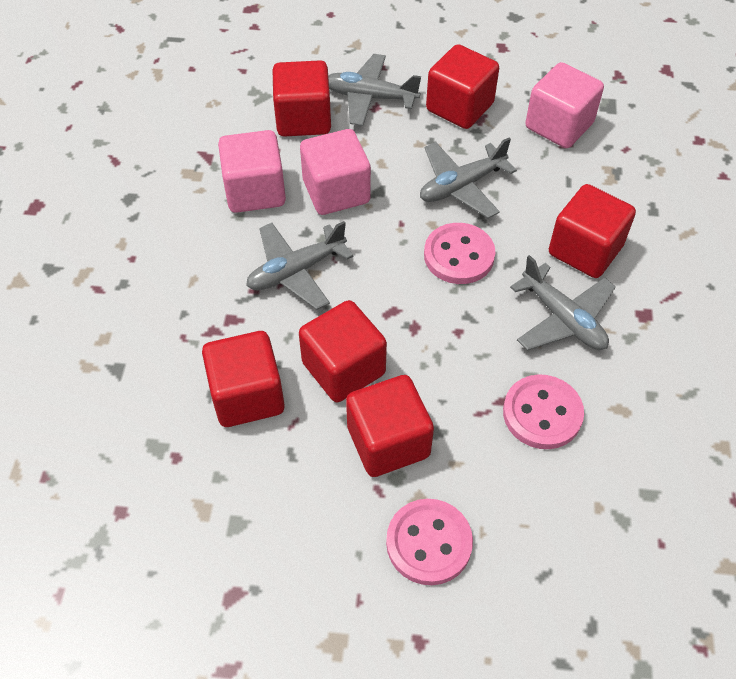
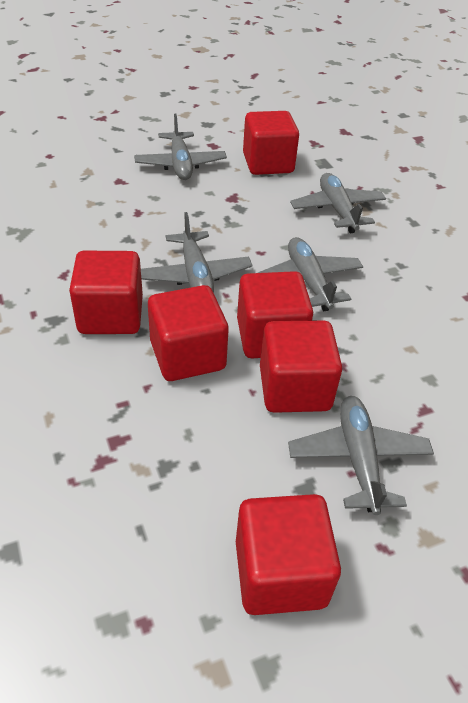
grey plane: [246,221,353,310] [328,54,421,126] [420,137,517,218] [510,255,616,351] = 4 -> [134,114,227,180] [141,212,252,293] [258,237,363,311] [288,396,434,515] [290,173,386,233] = 5
pink button: [386,499,473,585] [424,223,496,284] [503,374,584,449] = 3 -> none = 0
pink cube: [218,130,286,213] [300,129,371,215] [525,62,604,148] = 3 -> none = 0

